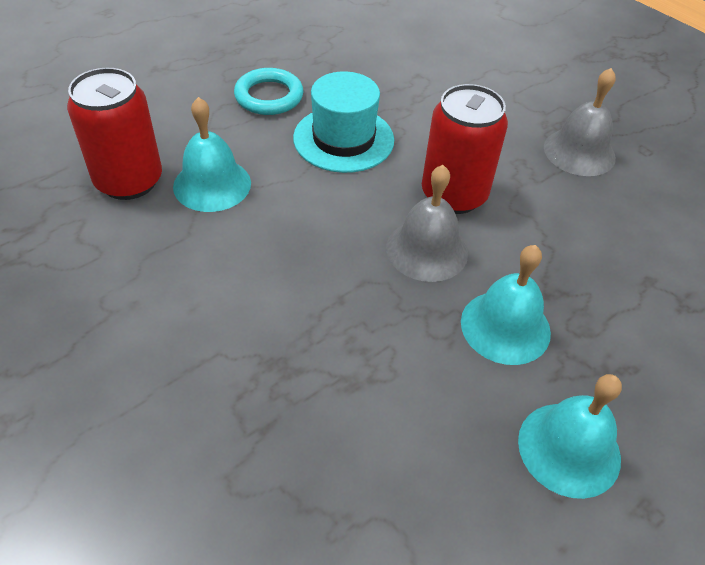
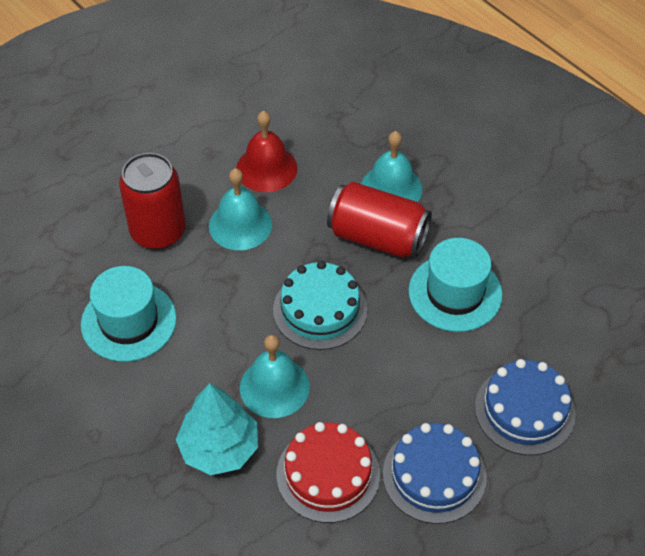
blue cake: none = 0 -> [383,423,487,524] [475,359,576,455] = 2
grey bell: [386,165,468,282] [544,68,616,176] = 2 -> none = 0
red bell: none = 0 -> [236,111,297,192] = 1
red cake: none = 0 -> [277,422,380,523] = 1
turquoise cake: none = 0 -> [273,261,367,350] = 1
turquoise hat: [293,71,394,173] = 1 -> [81,266,177,362] [409,238,503,332] = 2
turquoise ring: [234,68,303,115] = 1 -> none = 0
turquoise tree: none = 0 -> [176,383,258,475] = 1

